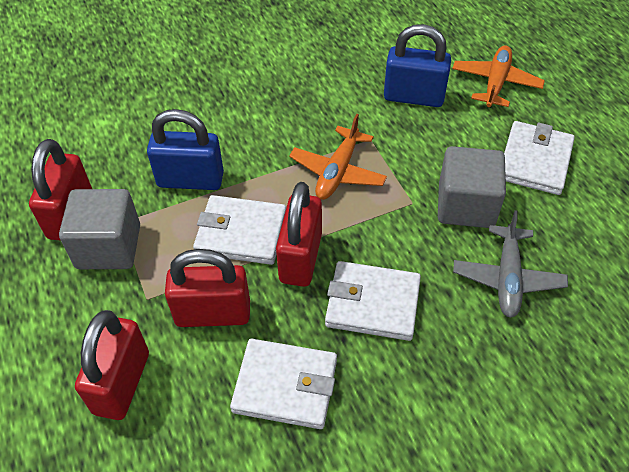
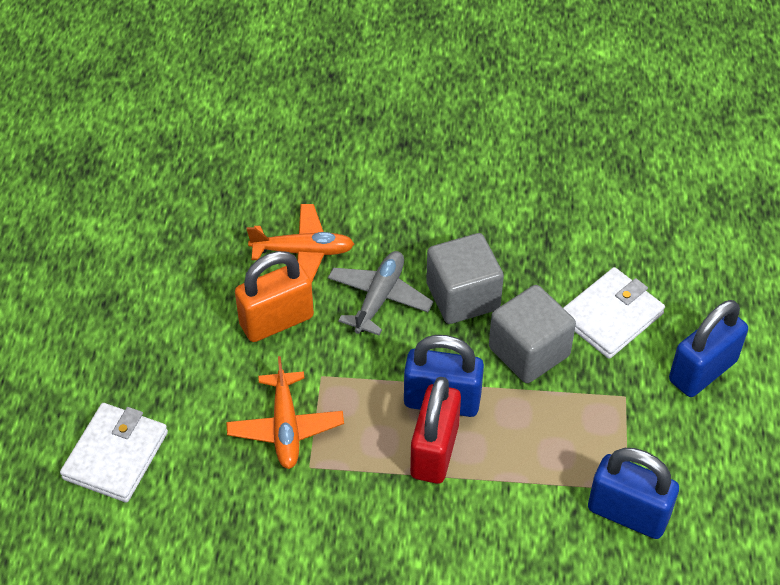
blue padlock: [147,109,224,190] [384,24,451,107] = 2 -> [404,335,484,417] [588,448,679,539] [669,300,748,397] = 3
orange padlock: none = 0 -> [235,251,314,342] = 1
red padlock: [29,139,92,241] [75,310,149,420] [165,249,250,327] [276,182,322,287] = 4 -> [410,377,461,484] = 1
white wallet: [193,195,286,265] [230,339,337,429] [325,261,421,341] [504,121,575,195] = 4 -> [60,403,168,503] [563,267,665,359] = 2

